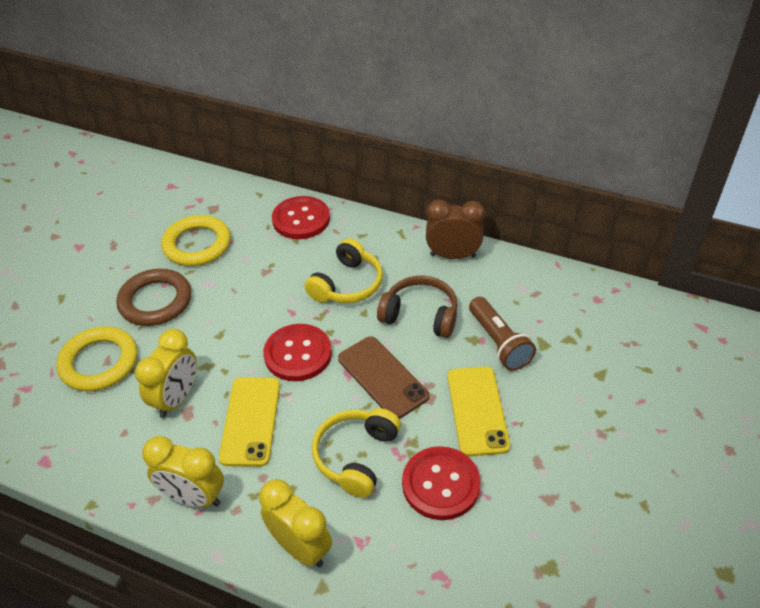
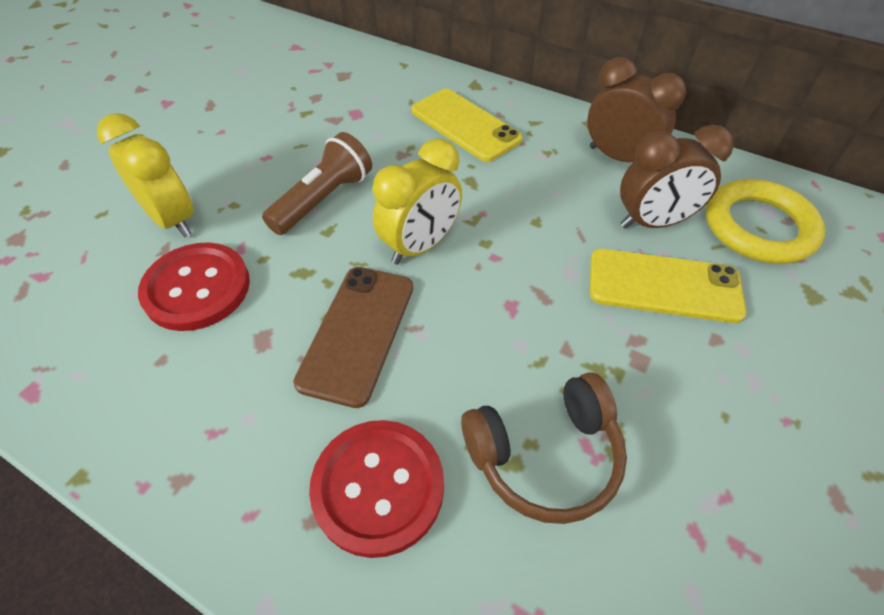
brown clock: [426,199,485,259] = 1 -> [587,57,686,162] [620,125,734,229] = 2
brown ring: [117,269,191,326] = 1 -> none = 0
red button: [263,324,332,381] [272,196,330,239] [402,446,480,520] = 3 -> [138,243,250,331] [309,420,444,558] = 2
yellow clock: [135,329,197,418] [142,436,224,507] [259,479,332,567] = 3 -> [97,113,194,237] [372,138,462,265] = 2
yellow headphones: [305,238,383,303] [312,408,401,498] = 2 -> none = 0
yellow ring: [56,326,137,391] [161,215,231,266] = 2 -> [706,179,825,264] = 1

